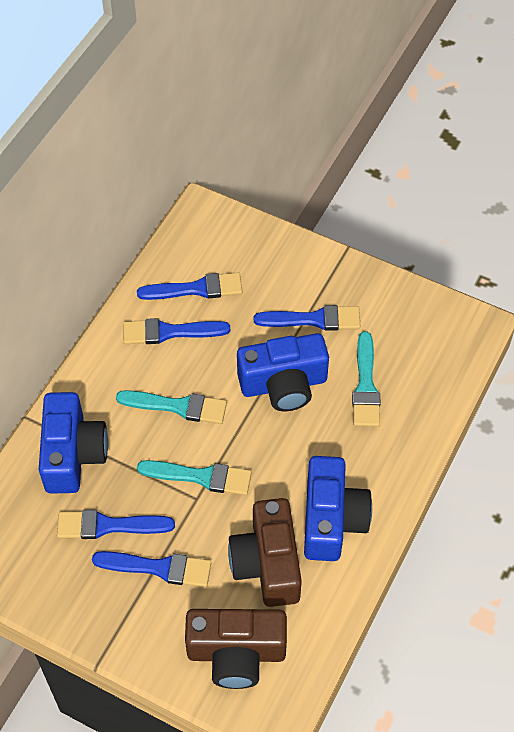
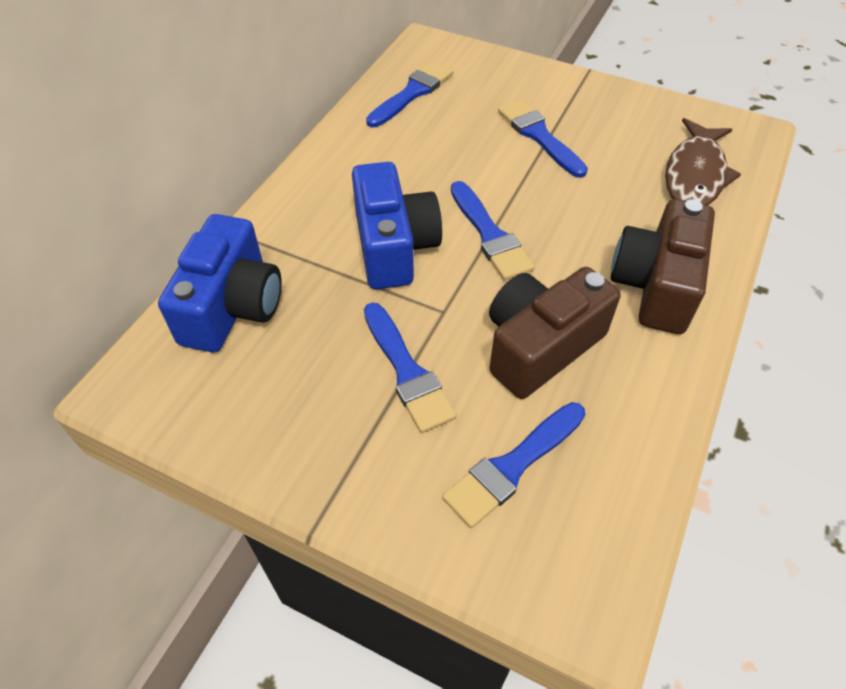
blue camera: [39,392,108,494] [237,333,329,411] [304,456,372,561] = 3 -> [158,214,281,352] [352,162,442,289] = 2
brown fish: none = 0 -> [665,118,741,205] = 1
turquoise brush: [116,390,227,424] [137,460,252,495] [352,331,380,427] = 3 -> none = 0

